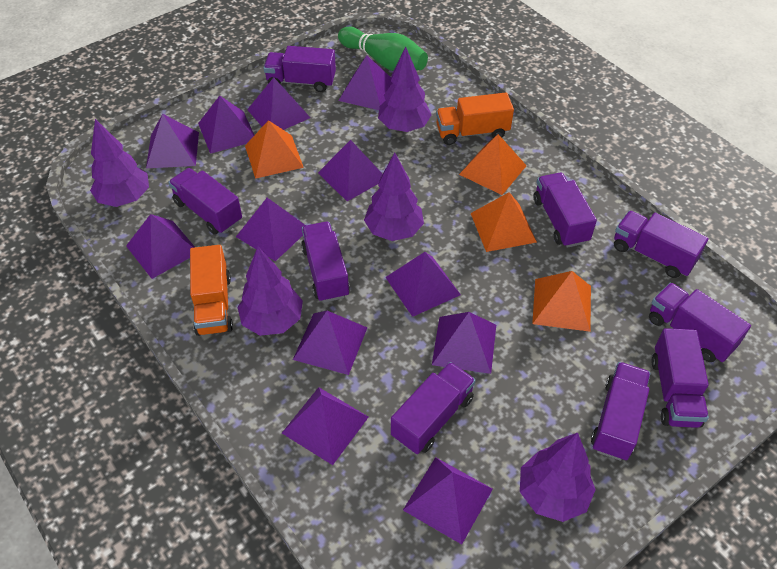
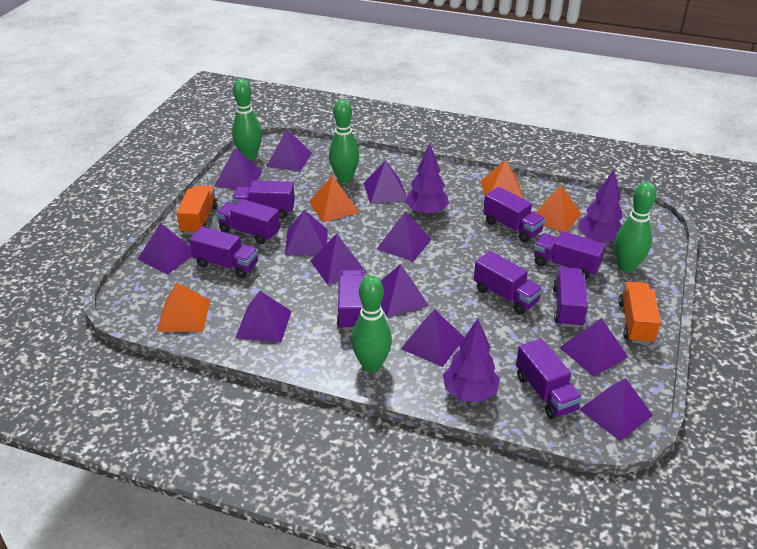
green bowling pin: [338,27,428,71] = 1 -> [232,79,262,161] [329,99,359,183] [351,276,392,373] [615,182,656,273] = 4
purple tree: [90,119,149,207] [237,247,303,336] [364,153,424,241] [378,47,431,132] [520,433,596,522] = 5 -> [405,144,449,216] [443,319,500,402] [579,170,622,243] = 3

